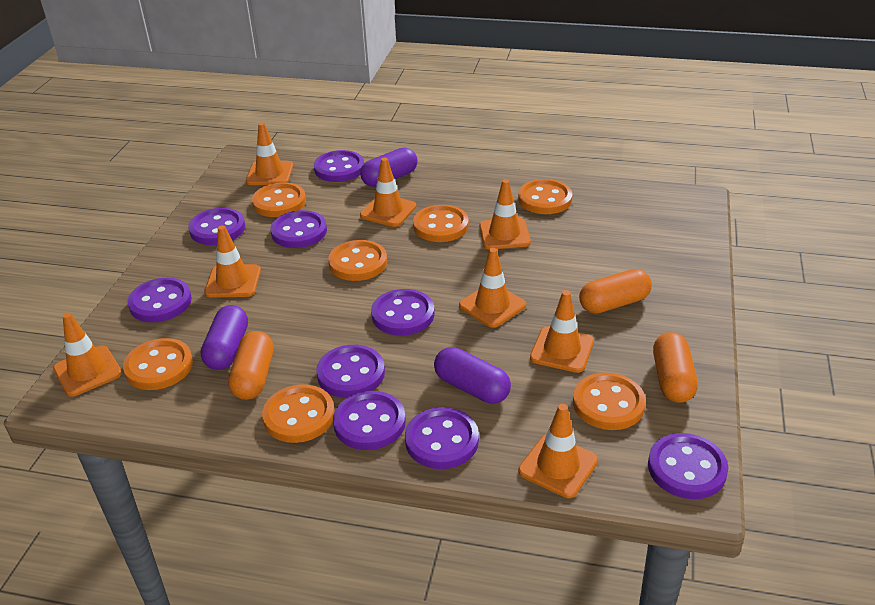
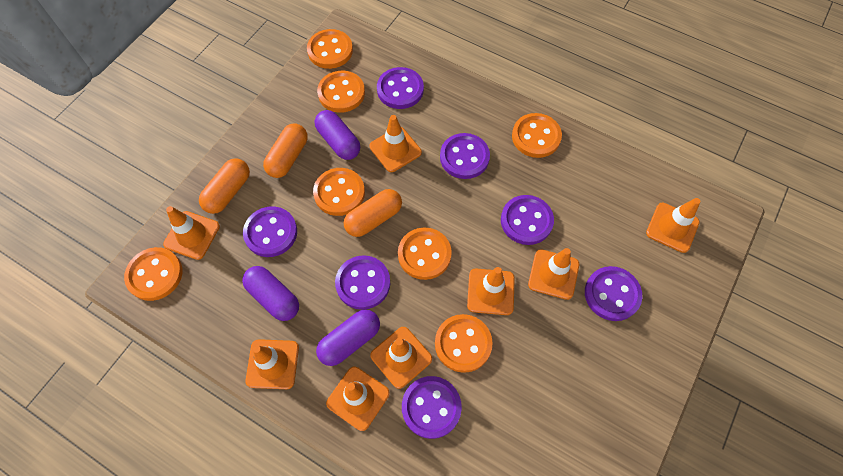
purple button: [127,278,192,322] [188,208,245,245] [270,210,327,248] [314,150,364,182] [316,345,385,398] [333,391,406,450] [371,289,435,336] [405,407,479,469] [648,433,728,499] = 9 -> [243,206,297,257] [335,255,390,310] [377,67,424,109] [402,376,462,439] [440,133,490,179] [501,195,554,245] [585,266,642,321] = 7

